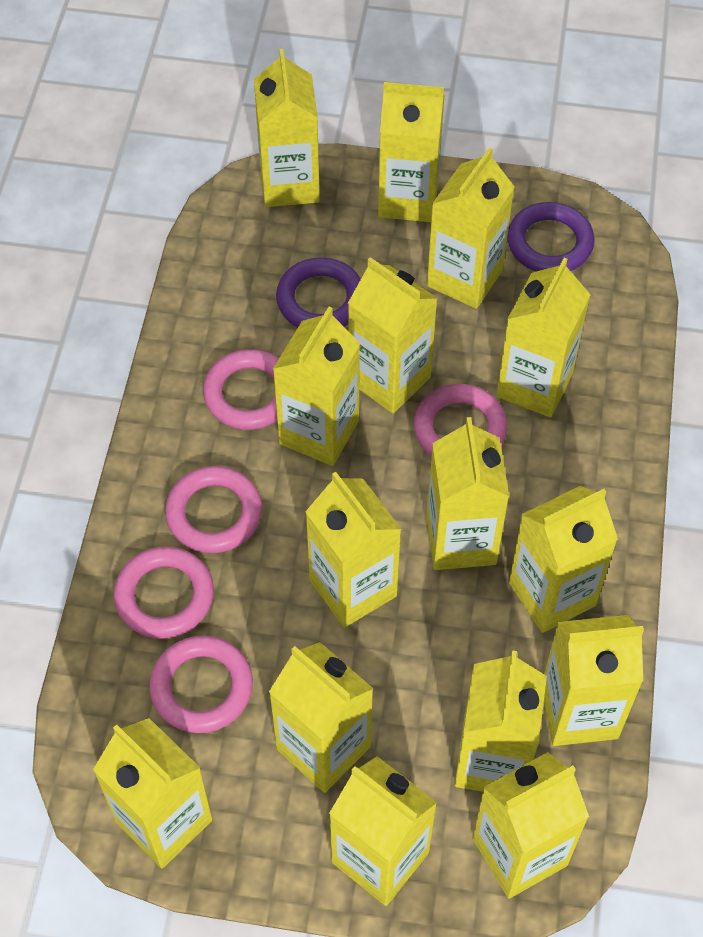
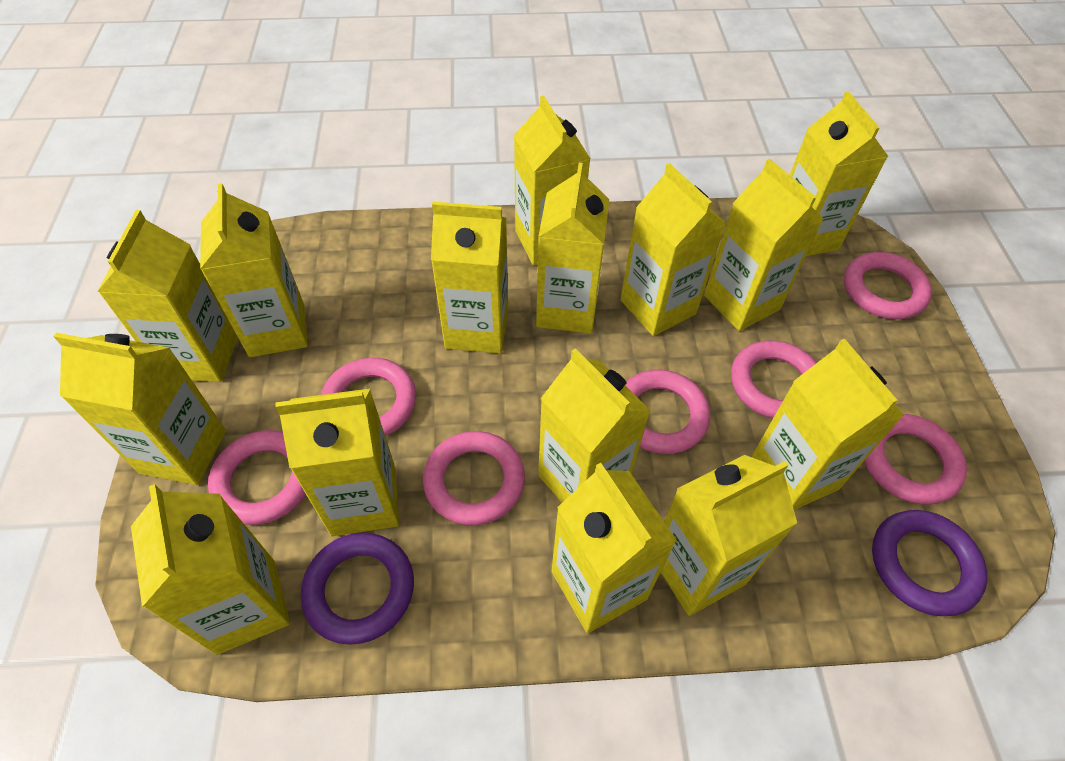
pink ring: [114,546,214,639] [150,635,253,733] [165,466,262,553] [203,349,279,430] [414,384,507,457] = 5 -> [208,430,306,525] [321,358,416,436] [423,431,525,525] [625,370,710,454] [731,340,817,419] [844,252,932,320] [864,414,967,505] = 7

